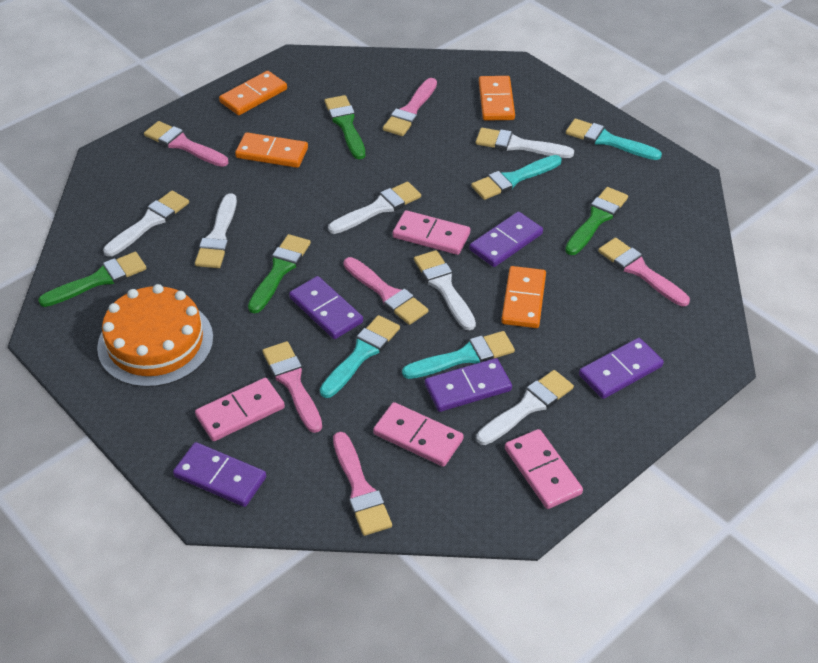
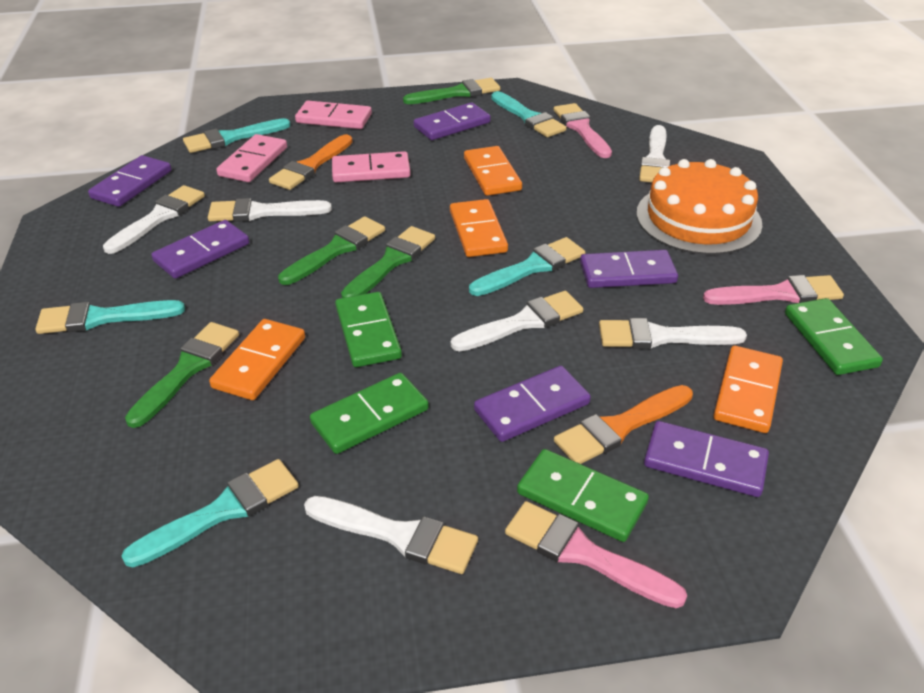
green domino: none = 0 -> [310,373,429,454] [335,292,402,367] [517,449,649,542] [785,298,883,375] = 4
orange brush: none = 0 -> [269,134,353,190] [554,385,693,464] = 2
pink brush: [144,121,228,167] [262,341,322,433] [333,432,392,536] [344,257,428,325] [383,78,437,136] [598,238,690,306] = 6 -> [505,501,687,608] [554,103,612,158] [703,275,844,305] = 3
pink domino: [195,378,285,441] [373,402,464,467] [393,210,470,255] [505,429,583,509] = 4 -> [216,134,287,182] [295,100,372,129] [332,151,411,182] = 3
purple domino: [173,442,266,507] [289,276,363,339] [425,358,512,412] [469,212,543,267] [579,338,664,399] = 5 -> [88,155,172,207] [151,220,249,279] [414,102,491,140] [474,366,591,442] [580,250,678,288] [644,421,769,497] = 6
turquoise brush: [320,315,400,398] [402,331,515,379] [471,155,562,200] [566,119,662,160] = 4 -> [35,300,185,334] [121,459,299,567] [183,118,291,153] [469,237,585,296] [491,91,566,137] = 5

